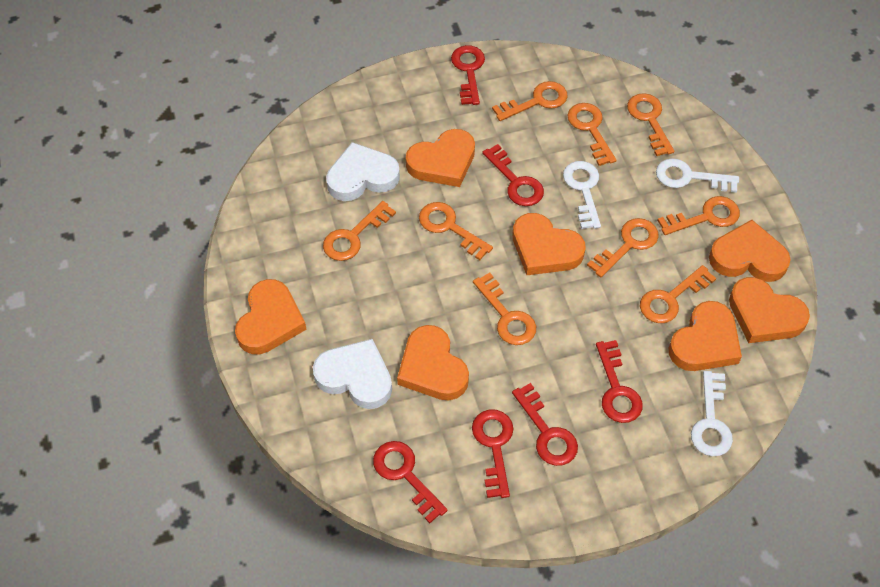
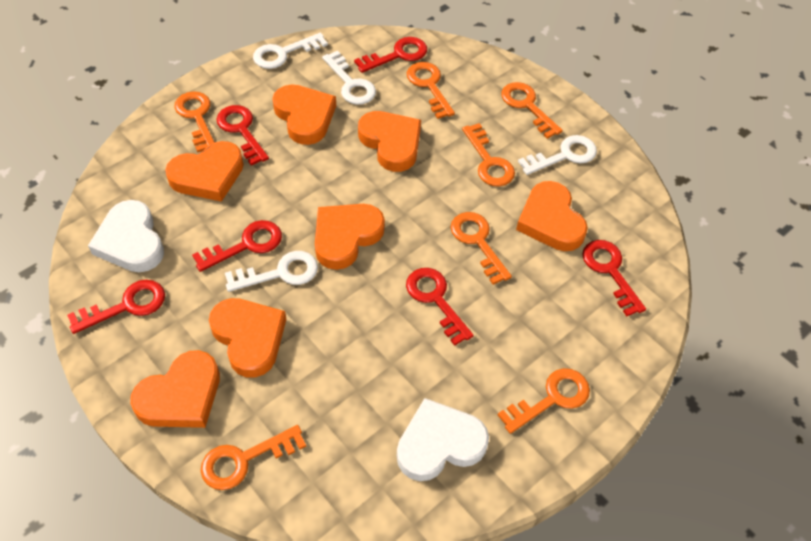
orange key: [323,201,396,261] [419,202,493,260] [473,273,536,345] [492,81,568,121] [568,103,617,166] [587,218,659,277] [627,93,674,156] [640,265,716,323] [657,196,740,235] = 9 -> [174,91,214,153] [201,425,306,490] [407,62,455,119] [450,212,512,285] [462,123,515,187] [498,368,590,434] [501,82,563,139] = 7
white key: [563,161,601,229] [656,158,739,193] [691,371,733,456] = 3 -> [225,251,318,292] [253,33,328,69] [322,51,376,105] [518,135,597,175] = 4

